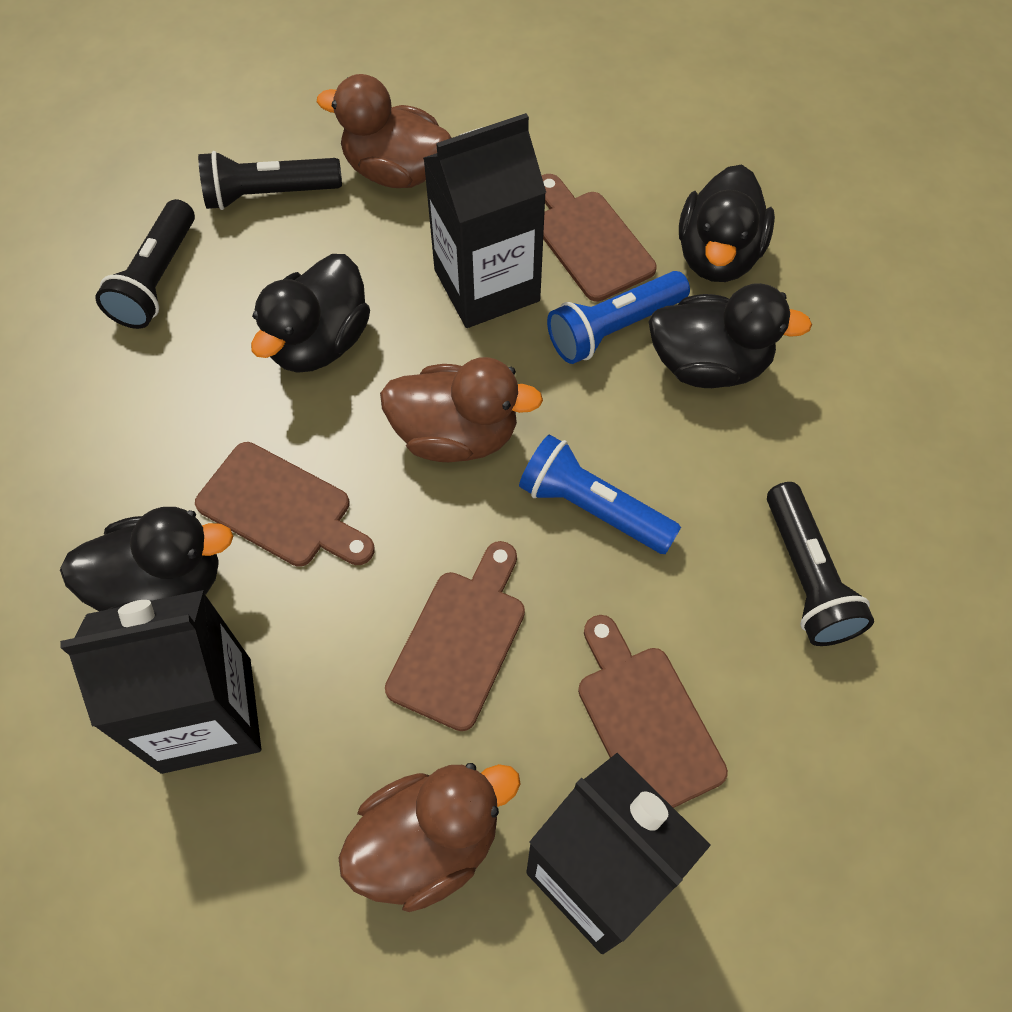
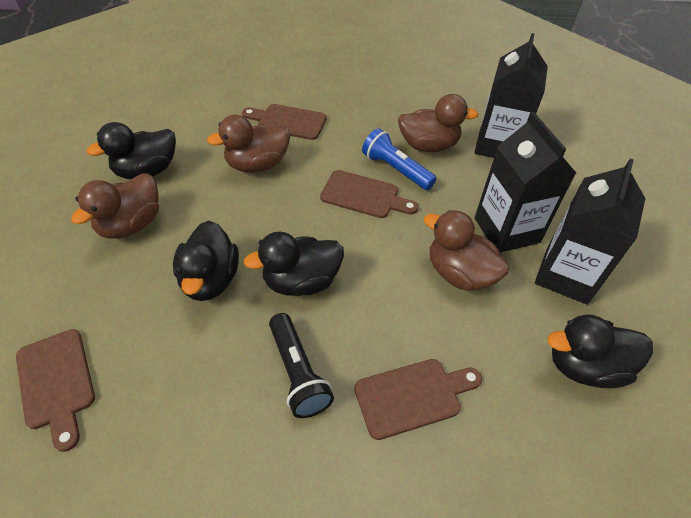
black flashlight: [96,199,195,329] [198,151,342,210] [767,482,874,646] = 3 -> [269,313,334,418] = 1
blue flashlight: [519,434,681,554] [547,271,690,364] = 2 -> [362,128,437,190] = 1
brown duck: [317,74,452,188] [339,763,520,912] [380,357,543,462] = 3 -> [71,173,159,239] [207,115,290,172] [398,94,479,152] [423,210,509,291] = 4

